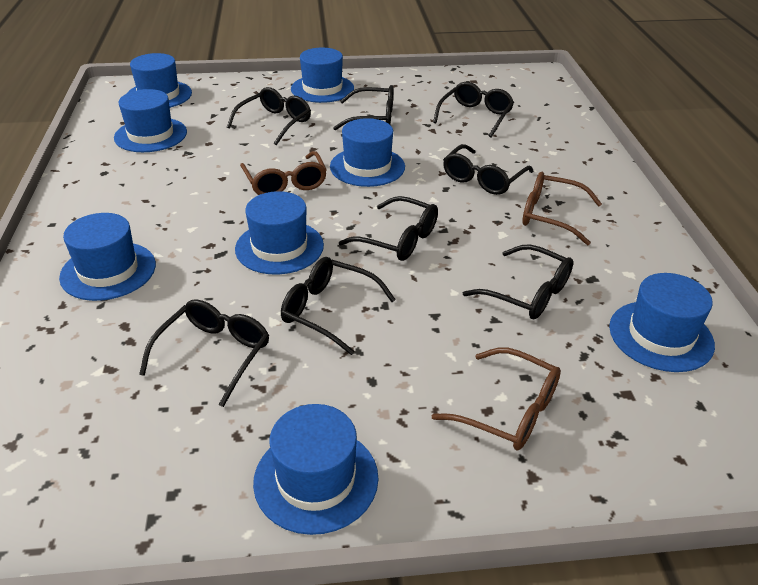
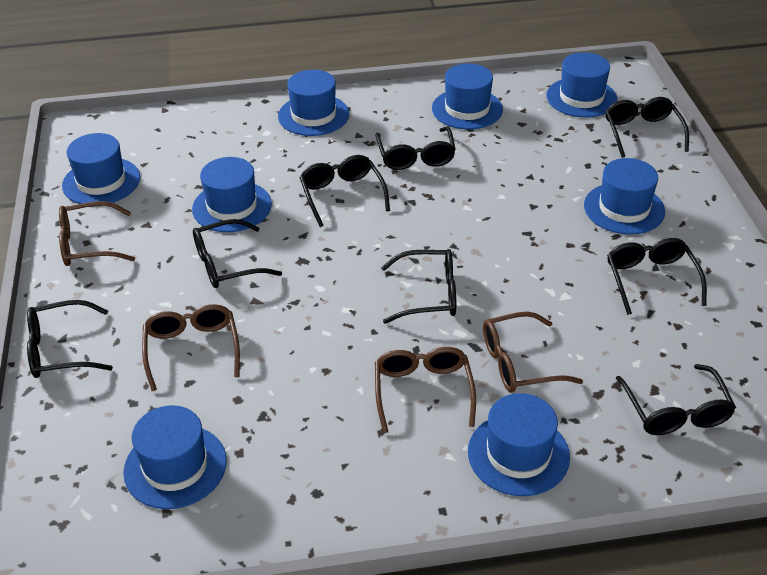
brown glasses: [240,151,327,195] [431,347,561,451] [522,172,602,245] = 3 -> [59,201,135,266] [142,304,240,391] [375,347,476,433] [483,312,583,392] = 4

